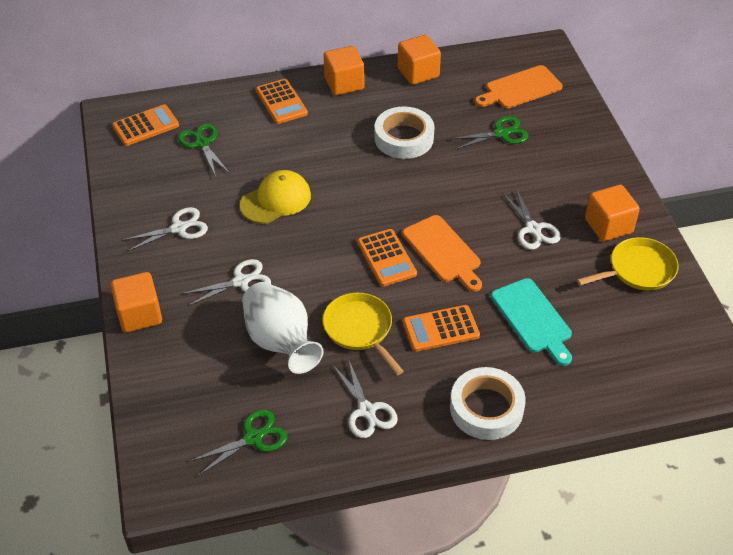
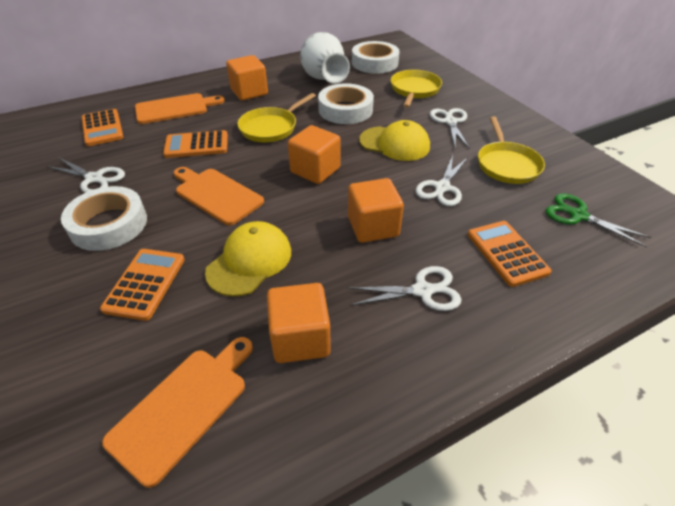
green scissors: [178,124,229,177] [189,409,288,476] [451,116,529,150] = 3 -> [546,193,651,247] = 1
orange cutting board: [402,215,482,292] [475,65,563,108] = 2 -> [102,337,253,488] [135,93,225,124] [174,167,264,225] = 3
turquoise cutting board: [491,278,572,366] = 1 -> none = 0
white tape: [375,107,435,159] [450,367,526,440] = 2 -> [61,186,147,251] [318,83,374,124] [352,41,400,73] = 3
yellow cap: [240,170,311,224] = 1 -> [205,221,291,297] [359,120,430,161] = 2
yellow pan: [323,293,404,375] [577,237,679,290] = 2 -> [237,93,316,142] [391,70,442,108] [478,116,545,184] = 3

